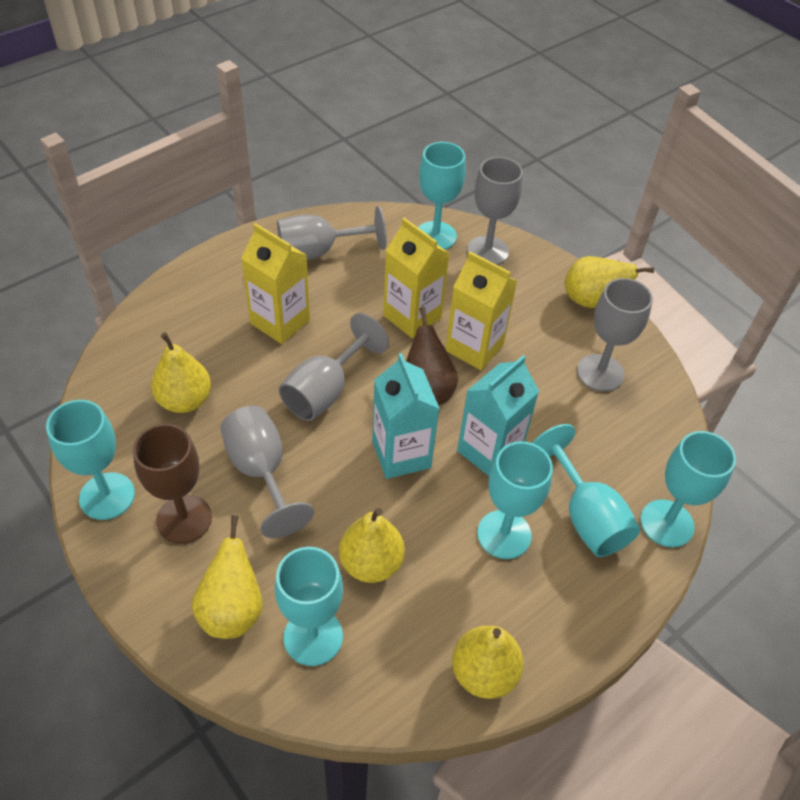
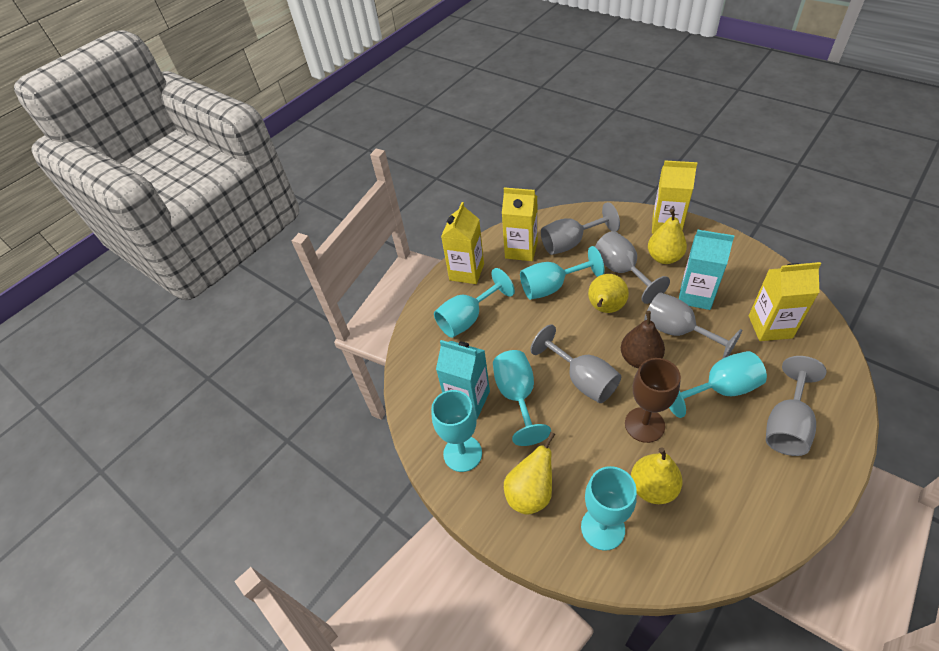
yellow carton: [241,223,310,344] [383,218,450,338] [445,251,517,370] = 3 -> [441,202,484,284] [502,187,538,261] [652,161,697,234] [749,262,821,341] = 4
yellow pear: [151,332,211,413] [192,515,263,639] [339,508,405,583] [452,626,524,699] [565,256,654,308] = 5 -> [504,432,555,515] [588,274,629,313] [631,447,683,504] [648,209,687,264] = 4

